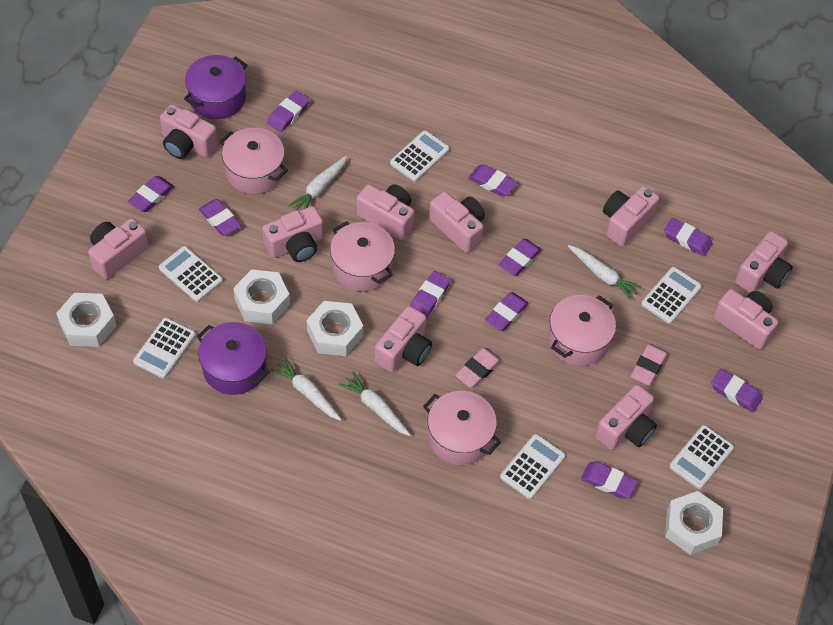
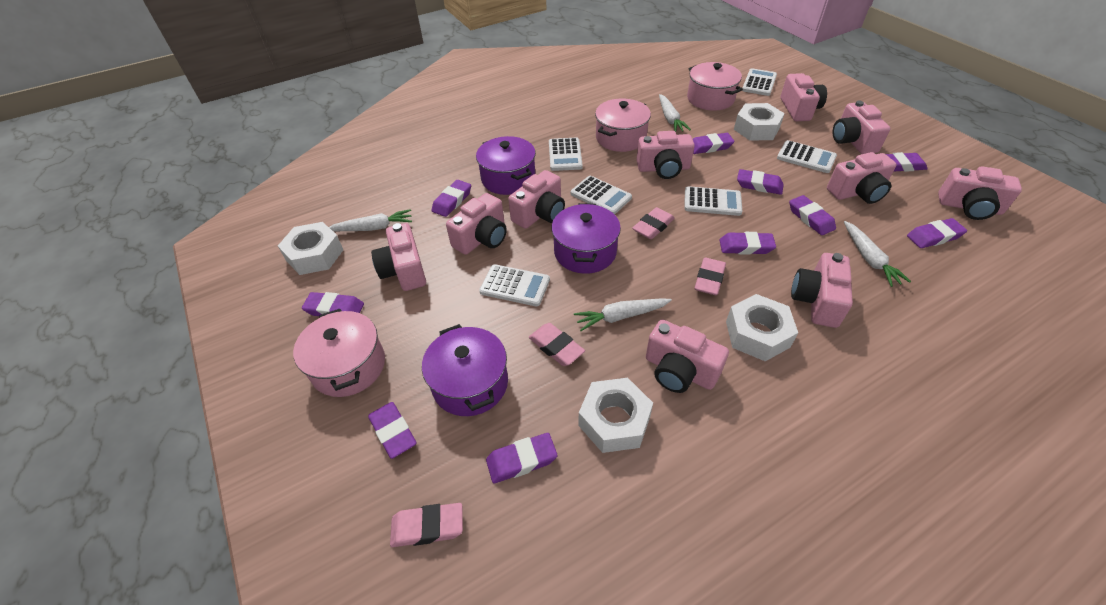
pink eraser: [455,348,502,388] [631,344,668,386] = 2 -> [390,503,463,547] [529,323,585,366] [632,207,675,239] [695,258,726,295] = 4
pink pot: [220,128,288,194] [330,221,395,292] [423,391,501,465] [548,295,616,366] = 4 -> [293,309,385,397] [595,98,651,152] [687,62,743,111] = 3
purple pot: [184,55,247,119] [197,322,269,395] = 2 -> [422,324,508,416] [476,136,536,195] [551,203,621,274] = 3

